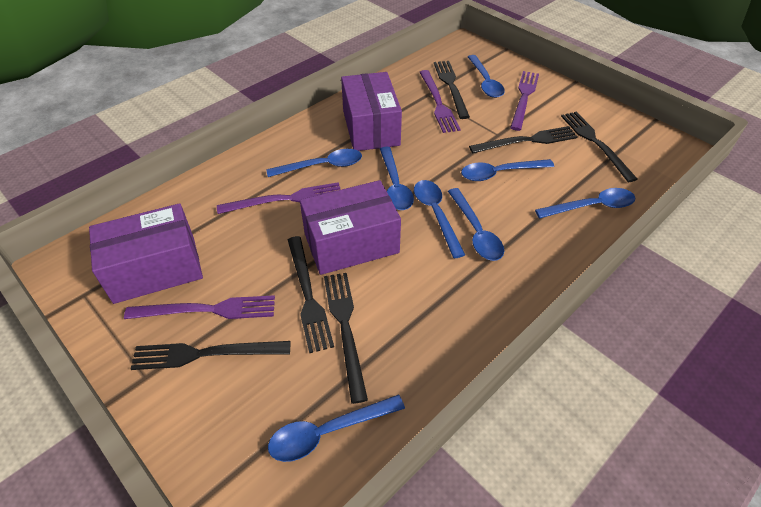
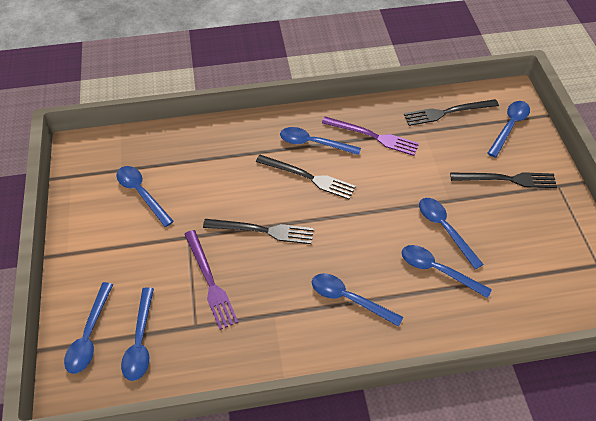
black fork: [130,341,290,370] [288,236,334,353] [324,273,368,404] [434,61,470,119] [469,126,577,153] [561,112,637,182] = 6 -> [203,219,314,244] [256,155,356,199] [404,99,499,126] [450,172,557,188] = 4
purple box: [89,203,203,304] [300,180,401,275] [341,72,402,151] = 3 -> none = 0
purple fork: [124,295,275,319] [217,182,340,214] [419,70,461,133] [510,71,539,131] = 4 -> [185,230,238,330] [322,117,419,156] = 2

